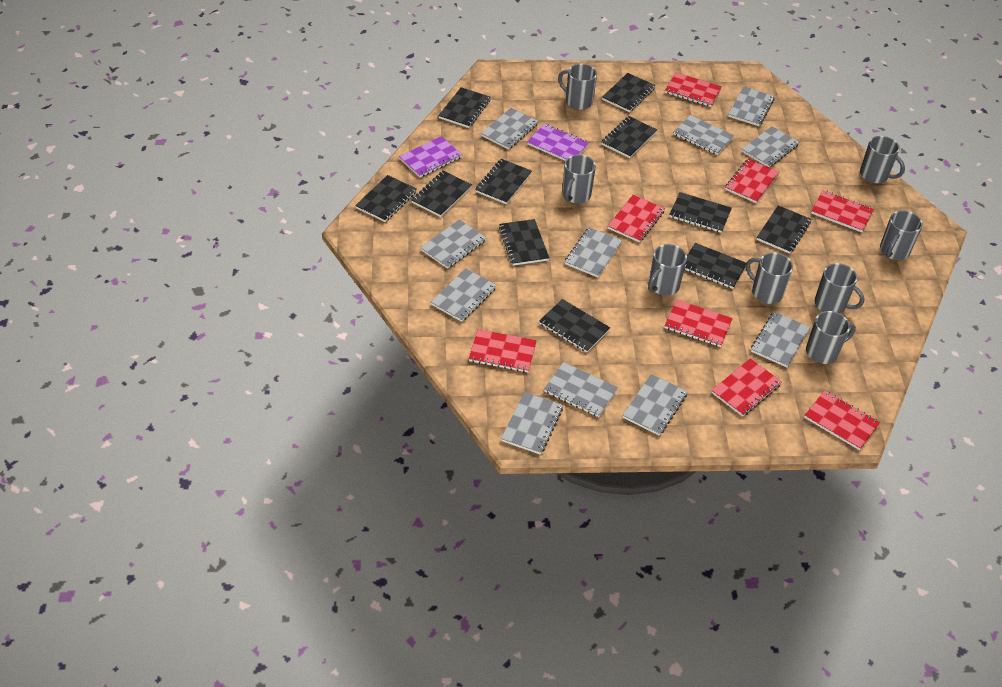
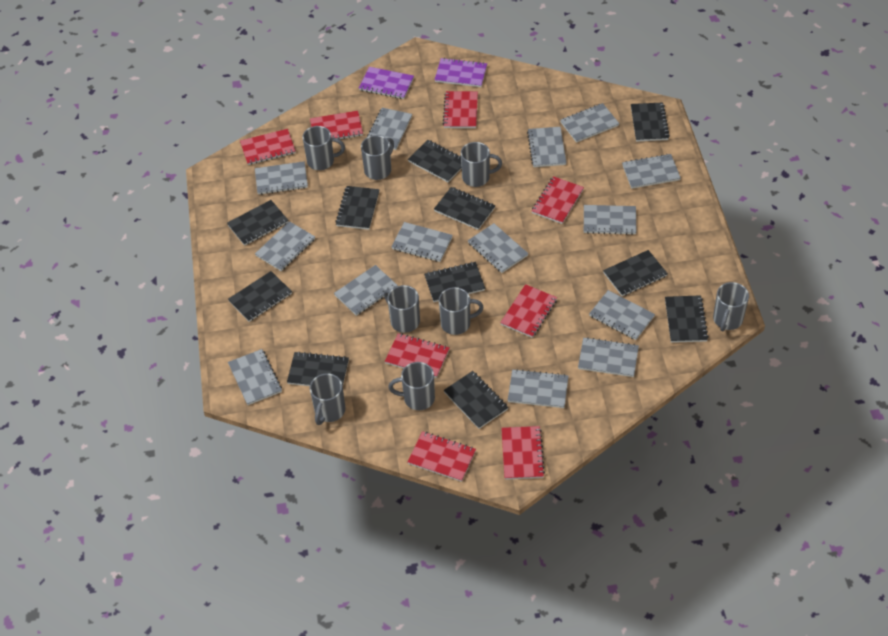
grey notebook: [420,219,486,269] [431,268,497,322] [481,108,538,150] [501,392,563,455] [544,362,618,417] [565,227,622,277] [623,374,688,436] [673,115,735,155] [728,86,775,126] [741,126,799,167] [751,311,810,367] = 11 -> [228,349,282,405] [255,161,308,195] [255,221,315,271] [334,265,398,316] [367,108,412,150] [391,222,453,262] [468,223,528,273] [508,369,568,408] [527,127,567,167] [560,103,619,143] [578,337,639,377] [584,205,636,235] [589,290,655,340] [622,154,681,189] = 14

